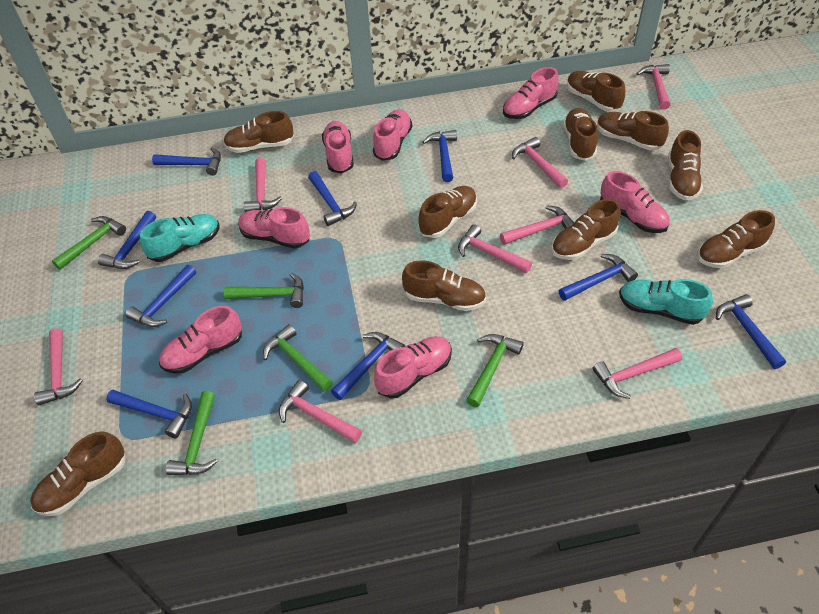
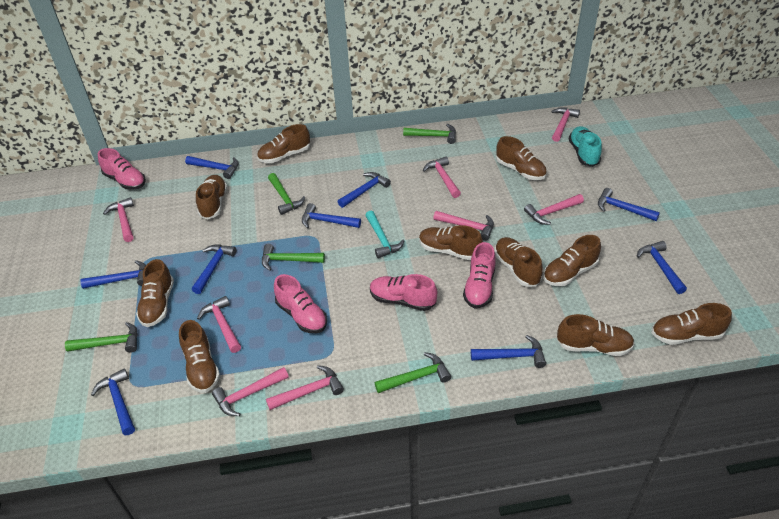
pink shoe: [159,306,242,374] [238,207,310,249] [322,121,354,173] [373,110,412,161] [374,336,452,398] [503,67,559,119] [600,171,670,233] = 7 -> [98,148,146,190] [274,274,327,333] [370,274,437,311] [463,242,496,308] = 4
turquoise hammer: none = 0 -> [365,211,404,258] = 1
turquoise shoe: [140,214,220,262] [619,279,713,325] = 2 -> [569,126,602,167] = 1

